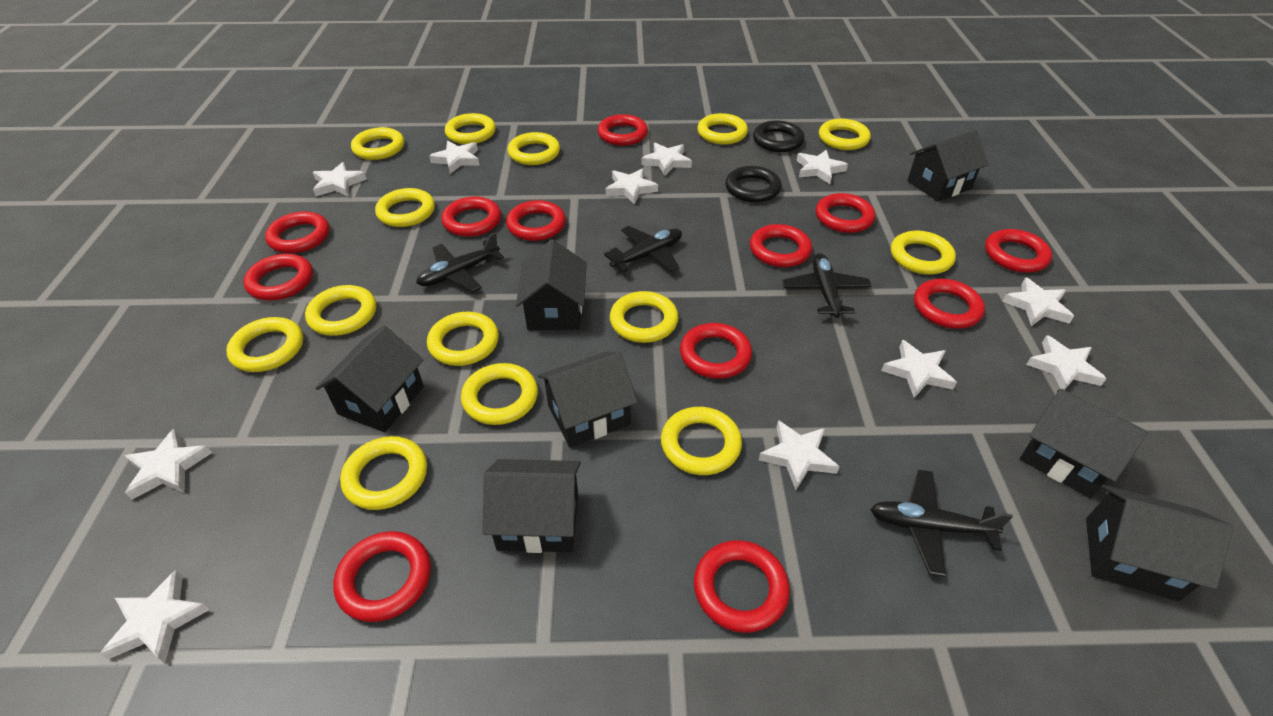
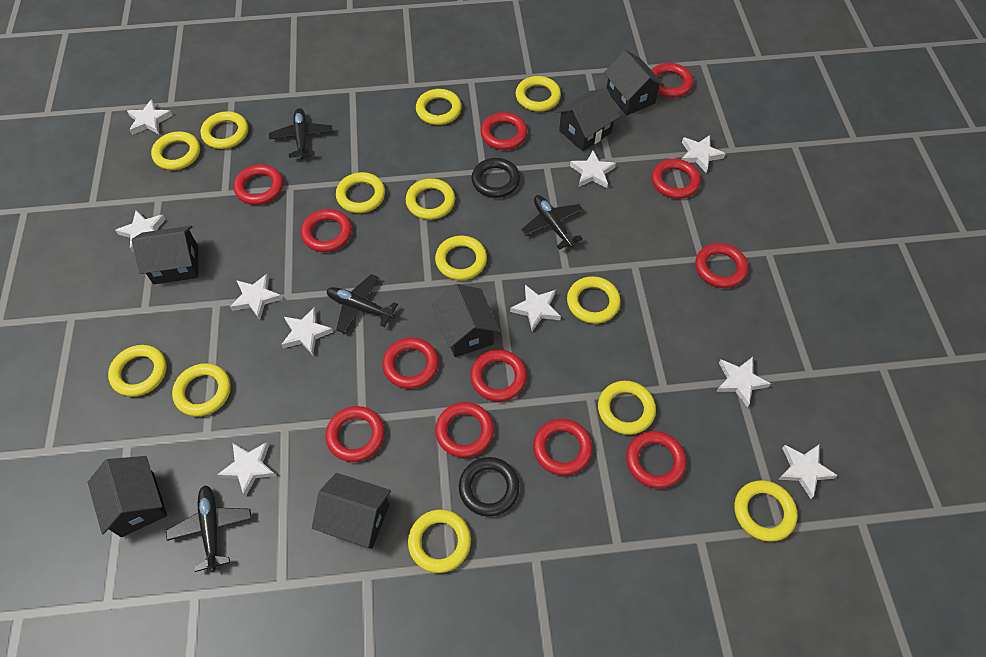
black house: [315,326,424,432] [483,459,581,553] [516,239,587,330] [538,352,638,448] [907,130,988,201] [1020,389,1148,498] [1086,485,1233,601] = 7 -> [87,456,167,537] [132,226,198,284] [312,473,391,549] [432,284,500,357] [556,88,620,151] [604,50,665,115] = 6
white star: [100,570,210,663] [125,429,212,500] [313,162,367,197] [429,141,480,174] [605,168,658,205] [641,143,692,176] [759,420,840,490] [797,150,848,184] [881,340,957,398] [1002,277,1074,326] [1026,335,1107,390] = 11 -> [115,210,166,252] [127,99,173,135] [217,442,276,497] [230,274,282,320] [281,307,333,355] [510,285,561,331] [570,150,616,188] [681,135,725,172] [716,357,771,407] [778,445,838,499] = 10
yellow ring: [226,317,303,372] [305,285,376,336] [340,436,427,510] [351,127,404,160] [375,188,435,227] [427,312,499,366] [445,113,496,144] [461,363,538,425] [508,132,560,165] [610,291,679,343] [661,407,742,475] [697,113,748,145] [819,119,871,150] [891,231,956,275] = 14 -> [108,345,167,397] [151,131,200,170] [172,363,231,416] [201,112,248,149] [336,172,385,213] [406,178,455,220] [408,510,471,573] [416,89,462,125] [435,236,487,280] [516,76,561,112] [567,276,621,324] [598,381,656,435] [734,480,798,542] = 13

